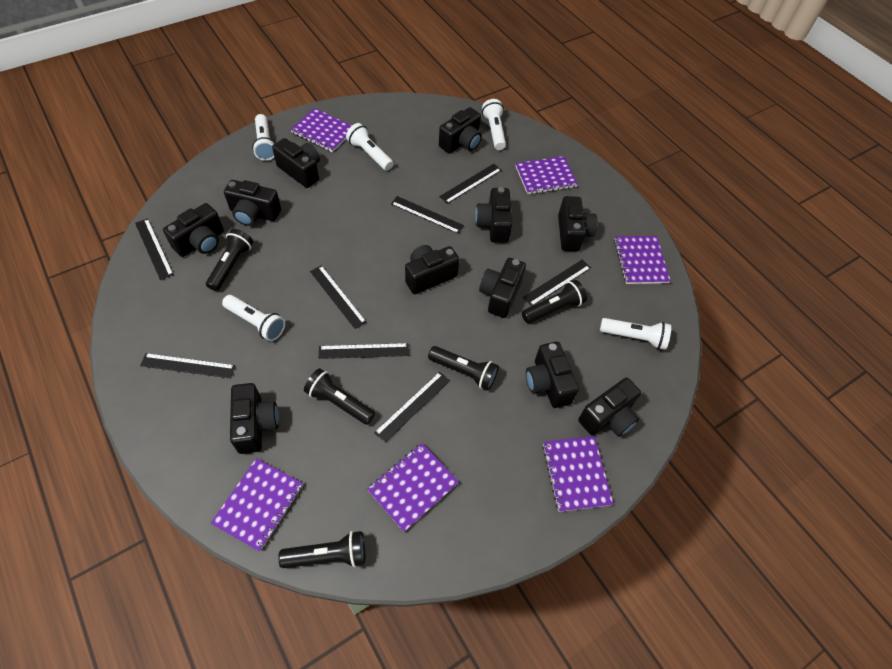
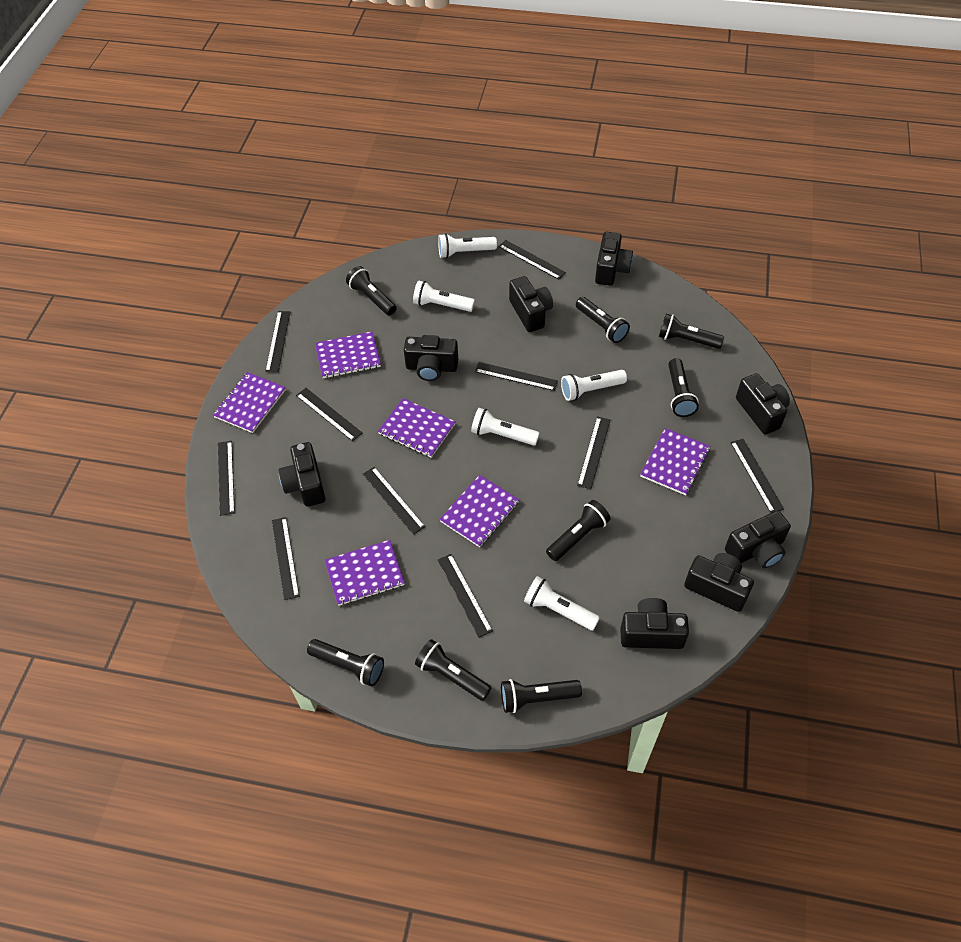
black camera: [163,203,224,257] [224,180,281,226] [230,383,279,454] [272,138,320,188] [405,245,460,294] [439,107,482,154] [475,187,512,243] [479,258,526,318] [526,342,579,408] [558,196,597,251] [578,378,641,437] = 11 -> [278,442,325,507] [404,335,458,381] [509,276,553,332] [595,232,633,286] [620,598,689,649] [684,553,754,612] [725,511,791,568] [736,373,790,435] = 8
black flashlight: [206,229,253,291] [278,531,365,568] [304,368,375,425] [428,346,499,390] [522,280,587,323] = 5 -> [307,639,384,687] [346,266,397,316] [415,639,491,701] [501,679,582,713] [546,500,611,561] [576,297,630,343] [659,314,724,349] [668,358,699,417] = 8
black ruler: [135,218,174,280] [140,353,235,378] [310,265,367,329] [319,343,409,359] [374,372,450,443] [391,196,464,234] [439,164,502,204] [523,259,591,306] = 8 -> [218,441,235,516] [265,311,290,372] [272,517,299,600] [296,388,362,441] [363,467,425,535] [438,554,493,638] [475,362,558,391] [498,240,566,280] [577,417,610,489] [730,439,784,513] = 10

